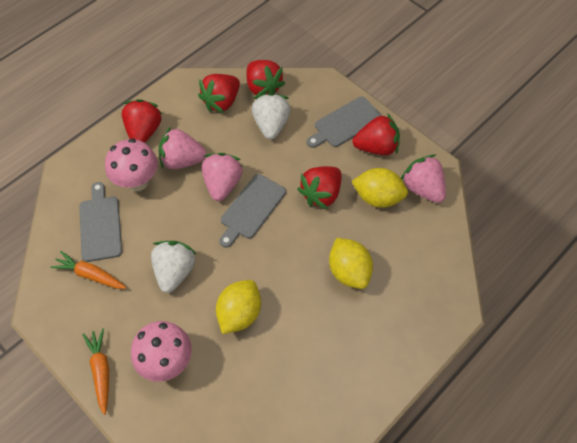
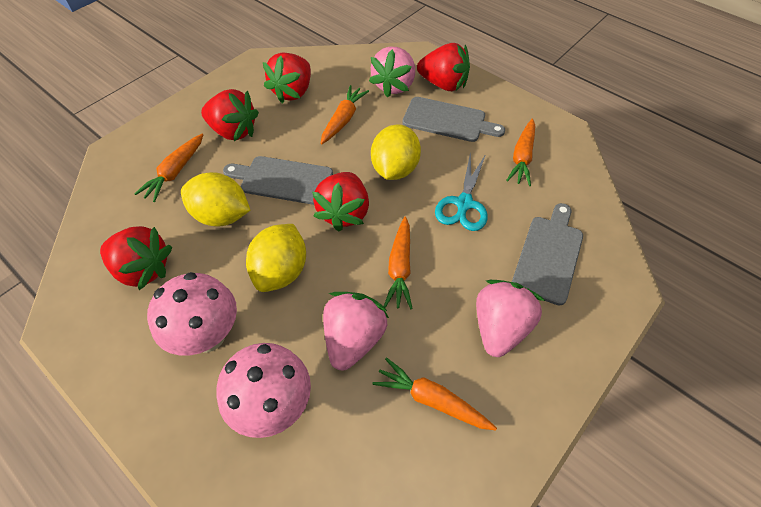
orange carrot: [50,251,126,289] [82,328,109,415] = 2 -> [135,133,204,202] [321,85,369,144] [373,357,497,430] [384,216,413,309] [506,119,535,186] = 5
turquoise scissors: none = 0 -> [435,151,488,231] = 1
white strawberry: [151,241,197,293] [252,93,291,140] = 2 -> none = 0

